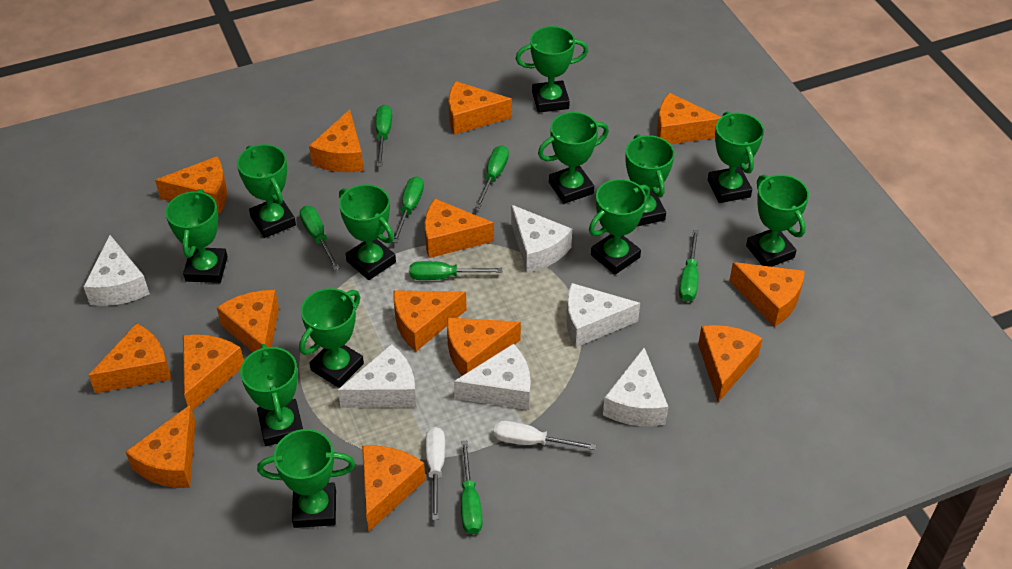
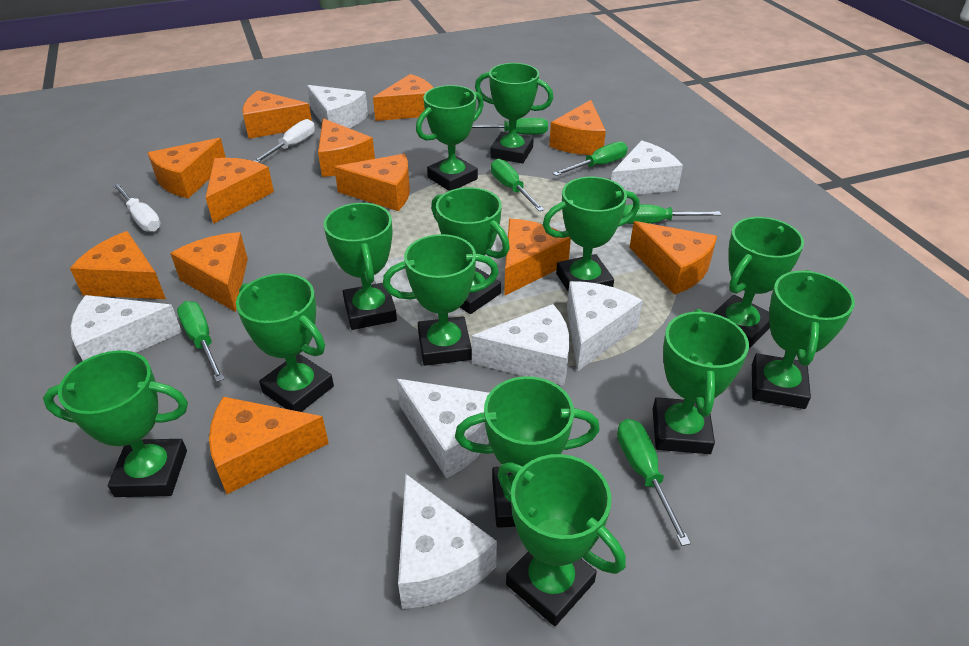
green screwdriver: [300,206,340,270] [376,105,392,166] [392,176,424,243] [410,261,502,280] [461,441,483,534] [475,145,509,208] [679,230,699,302] = 7 -> [177,301,224,382] [472,118,548,135] [491,159,544,211] [553,141,628,176] [617,419,691,546] [622,204,721,224] = 6
green trophy: [165,189,228,283] [237,144,296,238] [240,344,303,446] [257,429,355,528] [299,288,364,388] [339,184,396,280] [516,26,588,113] [538,112,609,204] [589,179,650,275] [625,134,675,226] [708,111,764,203] [746,174,809,267] = 12 -> [43,350,188,497] [236,273,334,412] [324,203,397,330] [383,234,499,366] [416,85,484,191] [431,187,510,314] [455,376,600,528] [475,63,554,163] [497,454,626,626] [543,177,640,291] [653,309,749,454] [714,217,804,348] [752,270,855,409] = 13
orange cheese: [88,323,171,393] [125,405,196,488] [155,156,227,213] [183,334,244,411] [217,290,279,352] [309,110,364,172] [362,446,426,531] [394,290,467,351] [425,199,494,258] [447,317,521,376] [449,81,512,135] [657,93,721,144] [698,325,763,402] [729,262,805,327] = 14 -> [70,231,166,299] [148,138,226,199] [170,232,248,312] [206,158,274,224] [209,397,329,494] [242,90,312,139] [318,118,375,177] [334,154,410,211] [373,74,434,121] [504,219,571,296] [549,100,606,155] [629,221,717,295] = 12
white cheese: [83,235,150,306] [338,344,417,408] [454,344,531,410] [511,205,572,273] [566,283,640,348] [603,348,668,426] = 6 -> [71,295,182,361] [307,85,368,128] [397,379,489,479] [398,474,497,609] [471,304,569,386] [567,281,643,372] [611,140,683,195] = 7

